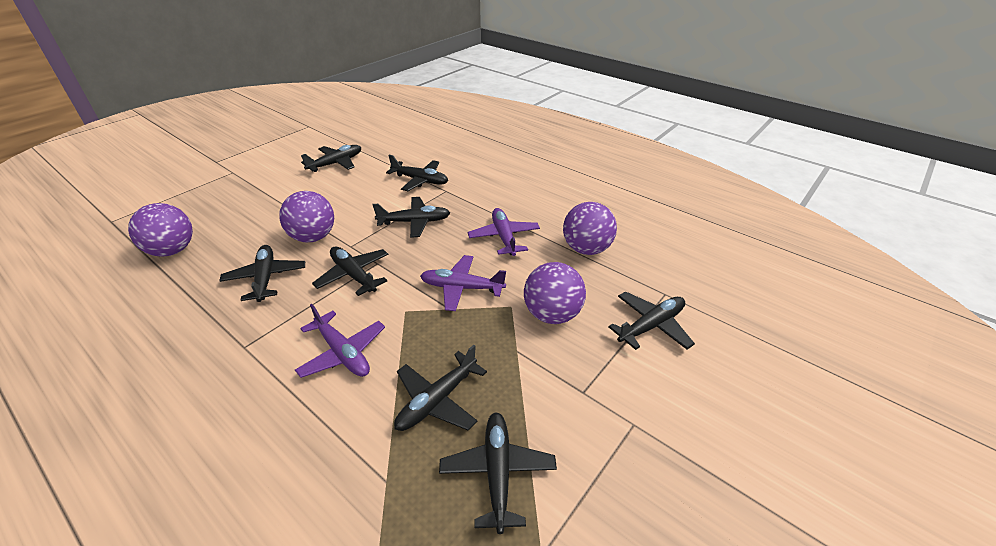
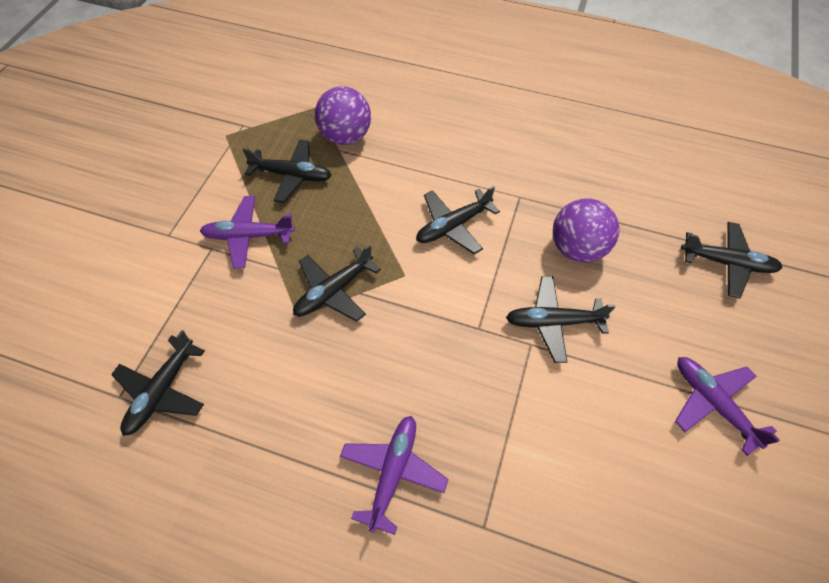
black plane: [219,245,305,302] [301,145,361,172] [312,247,388,296] [372,197,450,238] [386,155,448,191] [394,345,487,431] [439,412,557,534] [608,291,695,350] = 8 -> [111,330,205,436] [242,139,332,203] [293,244,381,322] [416,186,500,254] [506,276,616,363] [681,222,783,298] = 6
purple ball: [128,203,193,256] [279,191,334,242] [524,262,586,324] [563,202,617,255] = 4 -> [315,86,371,145] [553,199,619,263] = 2

